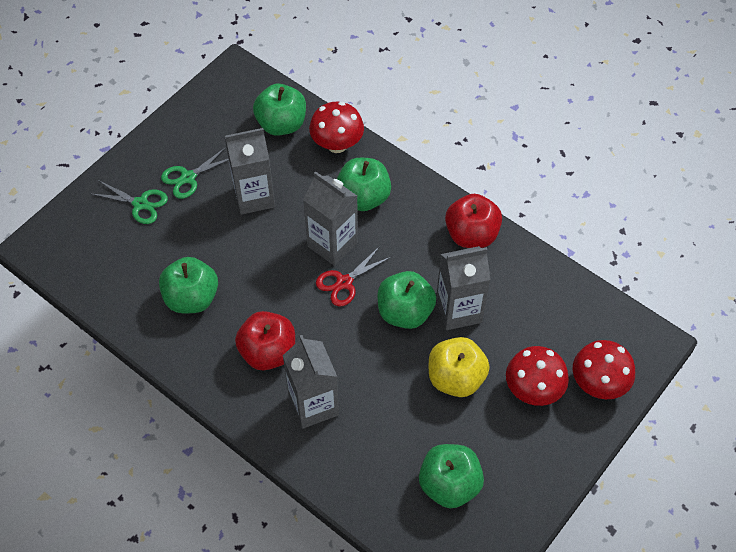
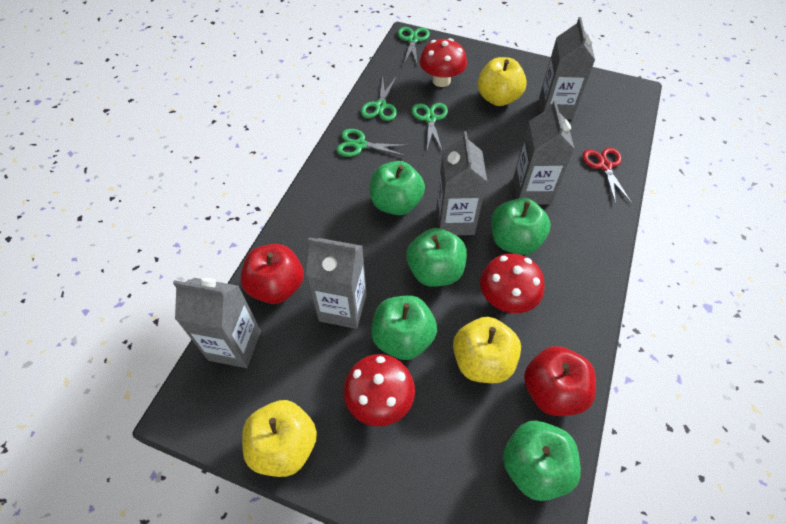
green scissors: [92,180,168,224] [161,147,228,199] = 2 -> [337,129,409,157] [361,75,397,121] [398,27,430,64] [412,103,448,152] = 4
grey carton: [225,128,275,215] [283,335,339,429] [303,171,358,266] [436,246,491,330] = 4 -> [173,278,261,368] [306,237,367,329] [436,131,487,235] [513,100,574,205] [539,17,595,120] = 5
yellow apple: [429,337,490,397] = 1 -> [242,400,317,477] [453,317,521,383] [478,57,527,106] = 3

